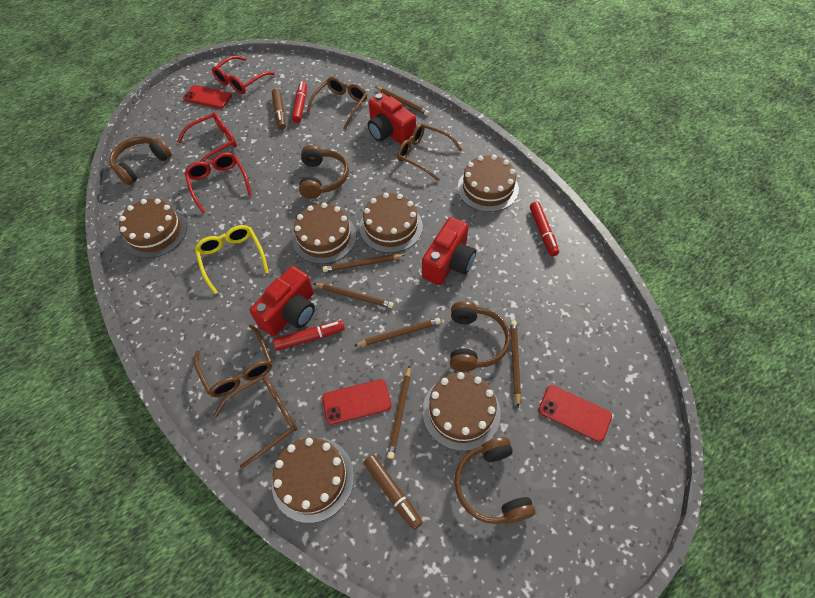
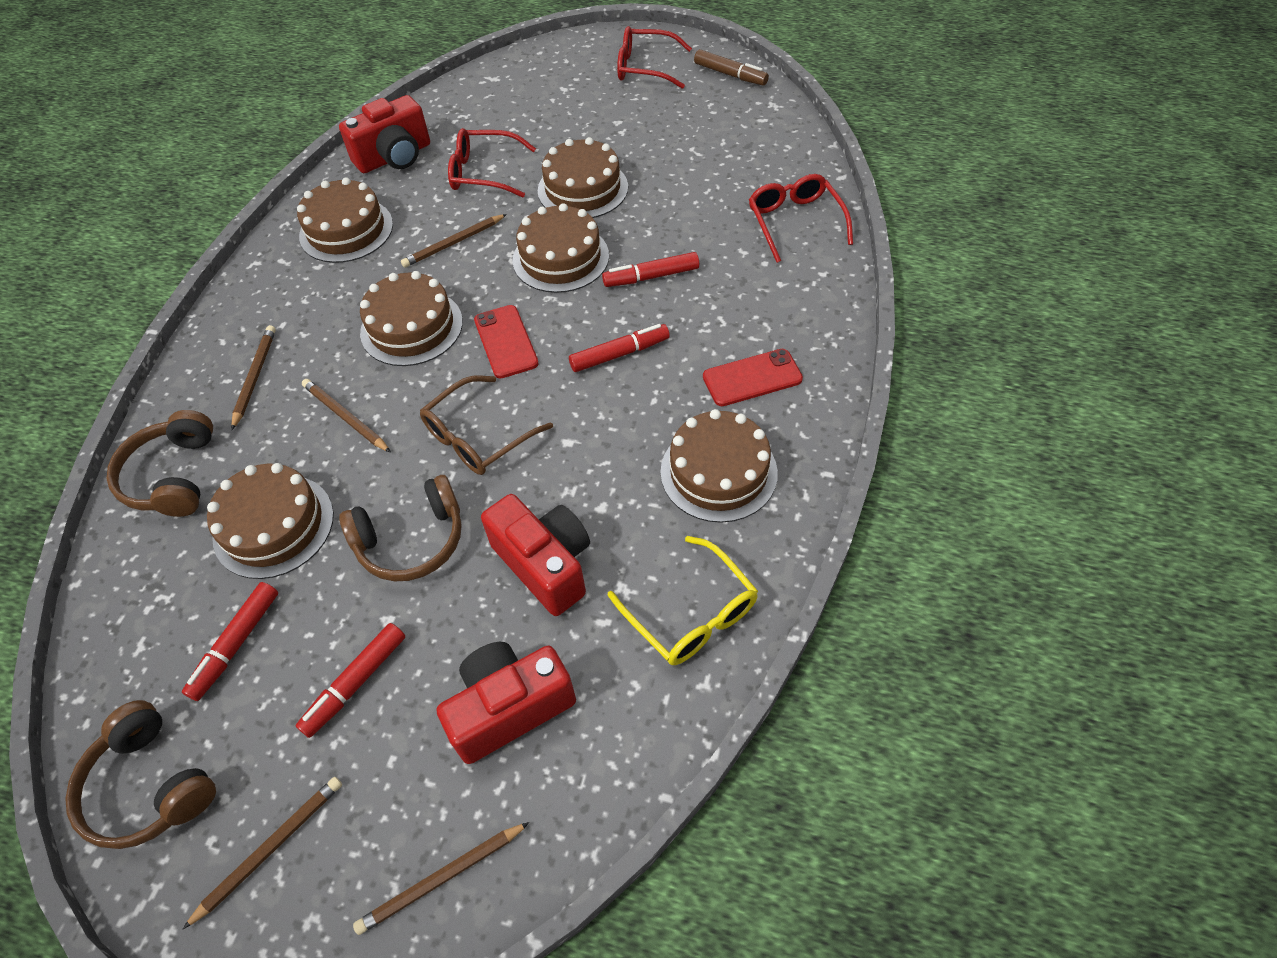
brown glasses: [194,324,272,397] [213,375,297,469] [307,77,367,129] [397,123,462,181] = 4 -> [420,375,553,475] = 1
brown headphones: [109,136,172,185] [299,145,349,199] [450,301,511,371] [455,437,536,524] = 4 -> [65,700,216,849] [106,410,213,517] [339,475,462,581] = 3
brown marker: [272,89,286,130] [363,454,423,530] = 2 -> [694,49,769,86] = 1
brown pencil: [313,283,394,308] [323,254,405,272] [354,318,441,346] [376,87,429,116] [387,365,410,459] [510,320,521,408] = 6 -> [183,777,342,929] [231,325,276,430] [302,379,391,452] [353,822,530,935] [401,214,507,268] = 5
red marker: [273,320,345,350] [292,81,307,123] [530,202,559,256] = 3 -> [182,582,278,701] [296,623,406,738] [569,324,670,372] [602,252,699,287] = 4
red phone: [183,85,232,109] [322,379,391,425] [538,385,612,442] = 3 -> [474,305,539,378] [703,349,803,406] = 2

